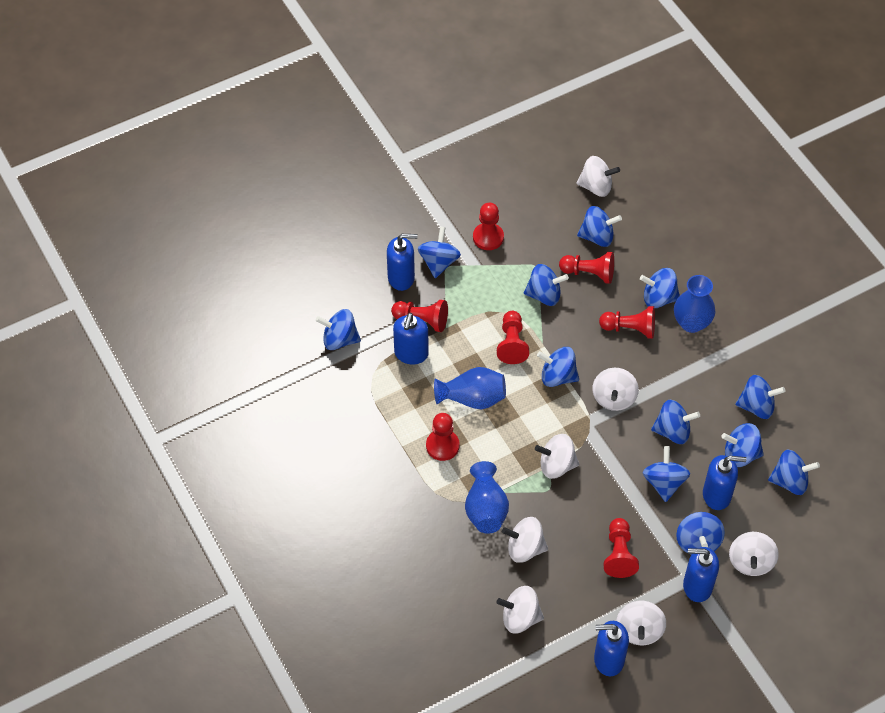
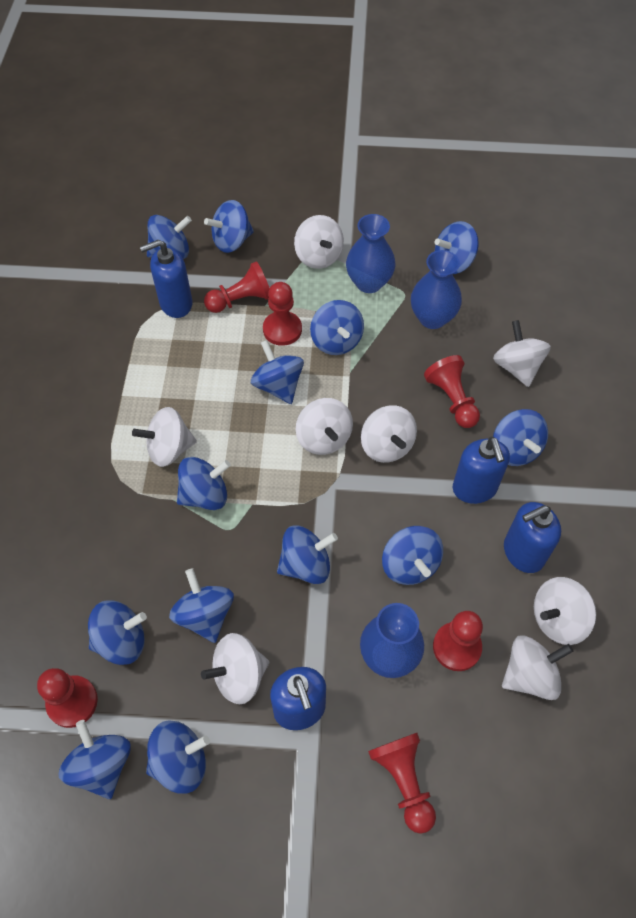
blue soap dispenser: [387,234,418,291] [393,313,429,365] [594,621,629,676] [683,547,719,602] [703,455,746,510] = 5 -> [140,240,192,318] [270,667,326,730] [453,437,510,504] [504,502,561,573] = 4
blue spinning top: [316,309,361,350] [418,226,461,278] [524,264,569,306] [537,347,579,387] [577,206,622,247] [640,268,680,308] [643,446,690,502] [651,400,700,444] [676,512,725,553] [722,423,764,467] [735,375,785,419] [768,449,820,495] = 12 -> [59,720,131,799] [88,600,147,665] [146,720,210,794] [147,215,192,259] [169,568,234,643] [177,457,231,510] [204,200,254,253] [251,340,304,404] [277,525,338,584] [310,300,364,355] [382,526,443,585] [435,221,479,274] [493,409,548,466] = 13
red pawn: [391,300,448,332] [426,413,460,461] [473,203,504,250] [497,311,529,364] [559,252,614,284] [599,306,655,339] [604,518,639,578] = 7 -> [37,668,98,728] [204,261,270,313] [263,282,302,346] [368,733,436,834] [424,355,480,428] [433,611,483,671] = 6
white spinning top: [496,586,544,634] [502,517,548,563] [535,434,579,479] [576,156,620,197] [592,368,639,411] [616,601,666,645] [729,532,779,576] = 7 -> [132,407,197,467] [201,633,269,704] [294,215,344,269] [296,398,353,455] [361,405,417,463] [493,320,551,387] [502,635,573,700] [534,577,596,645] = 8

